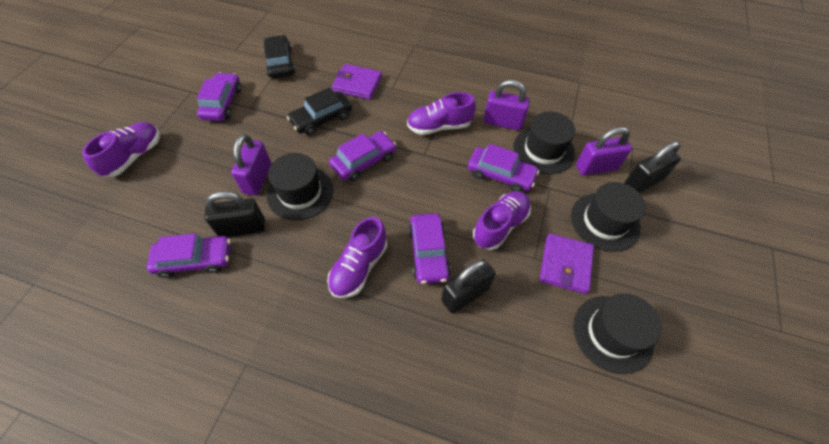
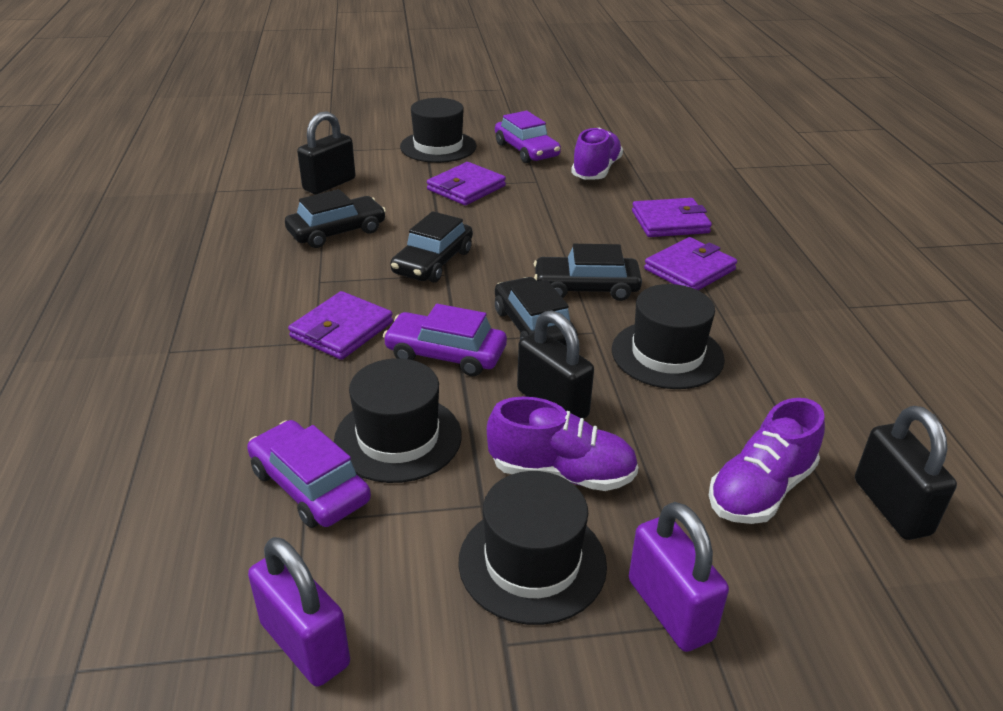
black car: [263,35,295,78] [287,87,352,135] = 2 -> [285,189,386,248] [390,211,473,283] [495,277,578,346] [534,244,642,301] = 4
purple car: [147,234,231,278] [197,73,241,121] [329,131,396,181] [408,213,451,284] [468,144,539,192] = 5 -> [247,420,371,528] [383,304,507,376] [495,111,561,163] = 3
purple padlock: [231,134,271,195] [484,80,530,130] [576,127,632,176] = 3 -> [248,537,350,687] [629,502,729,652] = 2
purple shoe: [82,122,160,177] [327,217,387,298] [407,92,476,135] [473,191,531,250] = 4 -> [487,397,639,491] [571,127,623,180] [709,398,825,524] = 3
purple wallet: [332,64,382,100] [540,234,594,294] = 2 -> [288,291,393,360] [427,162,506,205] [632,198,712,237] [644,237,737,290] = 4

